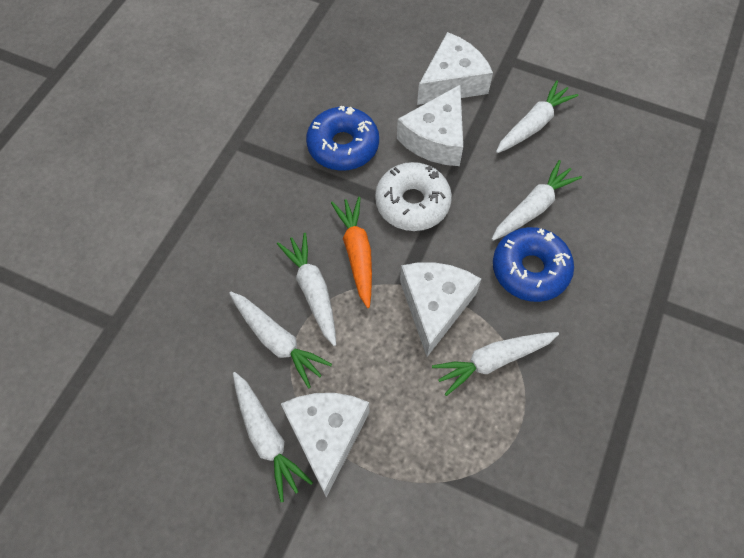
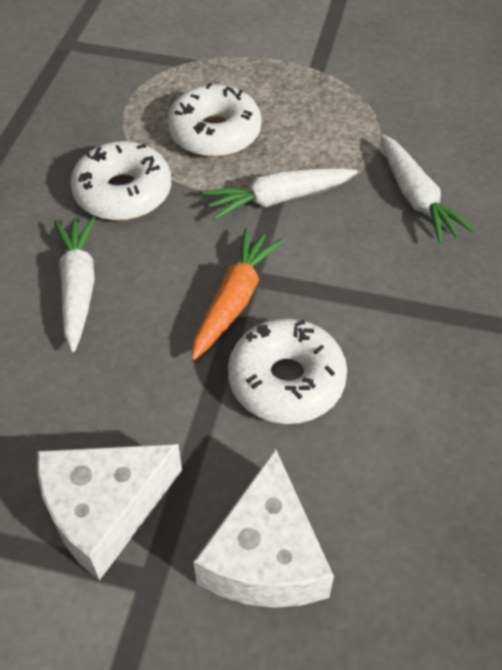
blue donut: [306,105,379,171] [493,227,574,302] = 2 -> none = 0
white carrot: [229,292,332,389] [233,372,313,502] [277,233,336,346] [432,332,559,396] [492,160,582,241] [496,80,578,153] = 6 -> [54,216,95,352] [203,168,357,220] [380,134,475,244] = 3
white cheese: [281,393,369,498] [397,85,463,166] [400,262,481,357] [417,32,493,105] = 4 -> [37,444,182,580] [194,448,334,608] = 2
white donut: [375,162,452,231] = 1 -> [70,141,171,221] [167,82,262,157] [228,318,347,424] = 3

